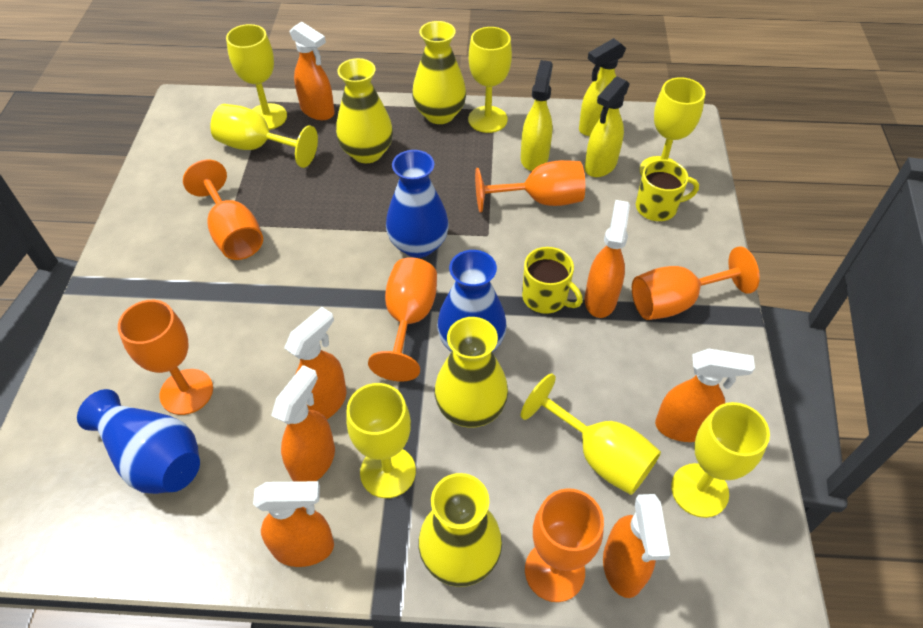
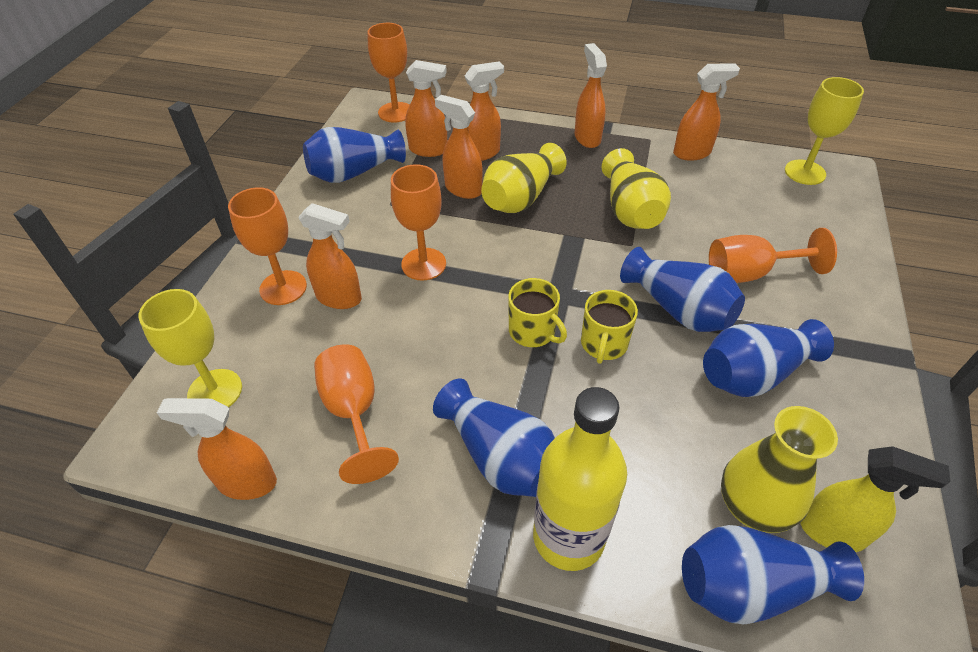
blue vase: [77,389,200,494] [386,150,449,258] [437,250,507,352] = 3 -> [303,127,406,183] [433,379,555,497] [620,247,745,332] [682,525,864,625] [703,319,834,397] = 5
orange goblet: [118,300,213,415] [183,160,263,260] [368,257,437,381] [475,160,585,212] [525,488,604,602] [632,246,760,320] = 6 -> [228,187,307,305] [314,344,399,484] [367,23,409,122] [391,164,446,281] [709,228,837,283] = 5
yellow bottle: none = 0 -> [533,387,627,571] = 1
yellow goblet: [210,104,318,168] [226,24,287,130] [346,383,416,498] [468,27,512,133] [521,374,661,495] [640,77,705,176] [671,402,770,518] = 7 -> [139,289,242,407] [785,77,864,185] = 2
yellow spray bottle: [521,60,553,171] [579,38,626,136] [585,77,630,177] = 3 -> [800,446,950,552] = 1
yellow vase: [336,58,393,163] [412,21,466,124] [418,473,502,587] [435,317,508,428] = 4 -> [481,143,567,213] [602,148,671,229] [721,406,838,533] = 3

